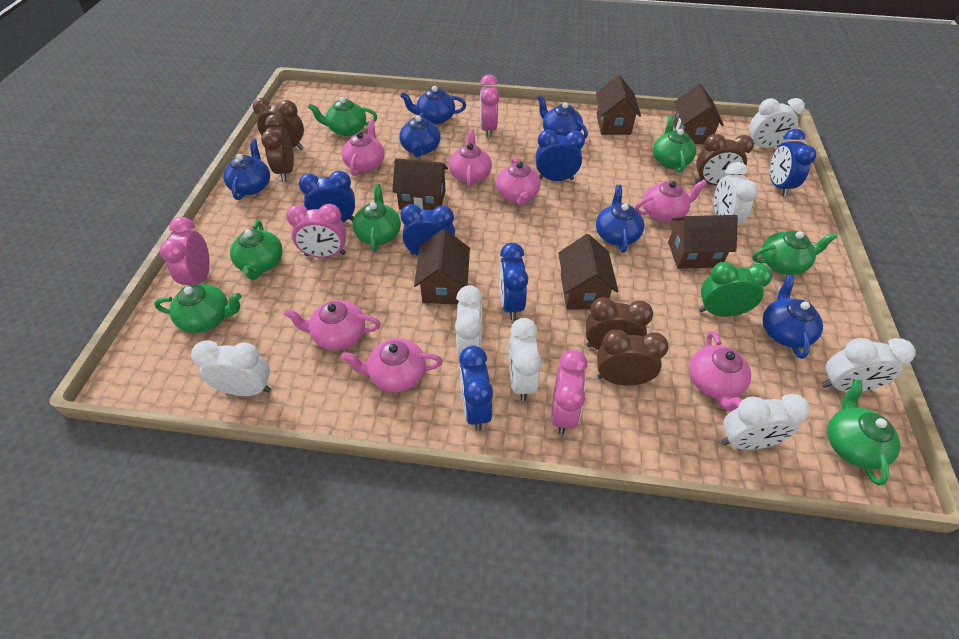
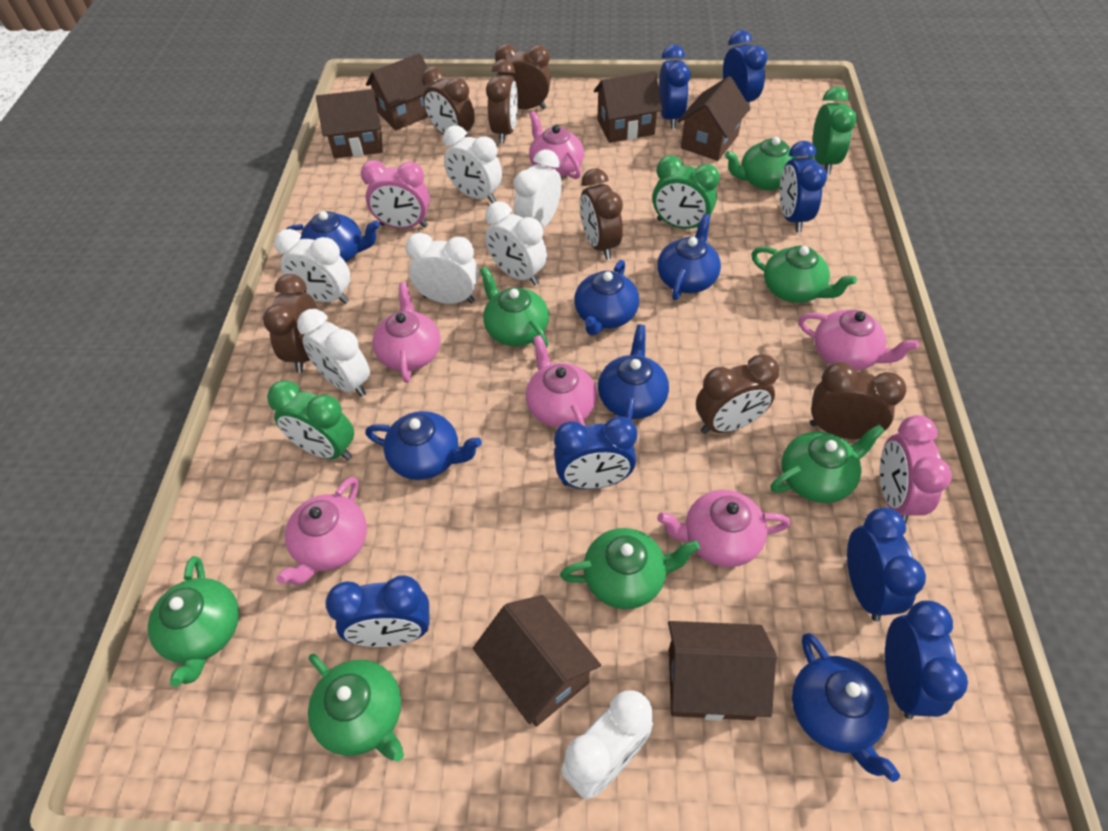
blue clock: [299,171,355,222] [400,204,455,255] [459,346,493,431] [499,243,528,320] [536,130,585,181] [770,129,816,196] = 6 -> [325,575,430,647] [554,417,637,489] [659,45,691,129] [723,30,768,112] [780,141,827,232] [847,507,926,622] [885,600,968,719] = 7
brown clock: [253,98,304,150] [261,114,294,181] [586,297,653,350] [597,330,669,385] [695,134,754,185] = 5 -> [263,274,317,373] [422,66,475,138] [486,59,518,144] [495,44,551,109] [580,168,623,260] [696,354,779,434] [810,362,906,439] = 7
green clock: [699,262,772,317] = 1 -> [267,380,354,460] [653,155,720,229] [813,86,857,175] = 3
pink clock: [160,217,209,285] [286,204,346,258] [480,74,499,138] [551,350,587,435] = 4 -> [361,160,430,229] [880,415,952,523] = 2
pink teapot: [284,300,381,350] [341,338,442,393] [342,119,384,176] [449,129,492,188] [496,156,541,207] [635,180,707,223] [689,331,751,411] = 7 -> [276,477,367,585] [372,282,441,383] [526,335,597,427] [529,111,584,179] [657,490,790,567] [798,310,919,371] = 6

